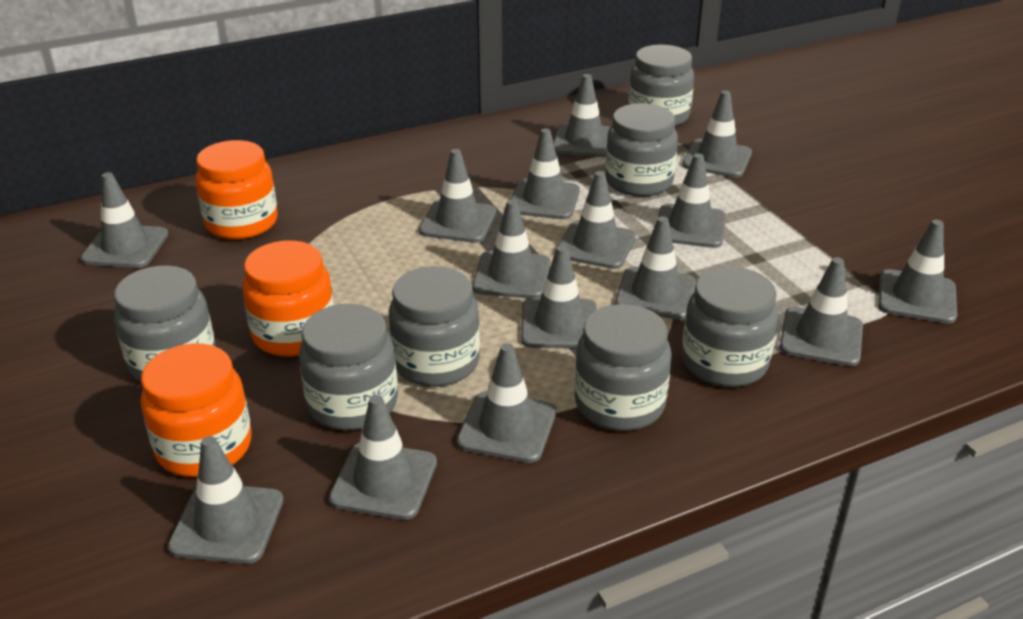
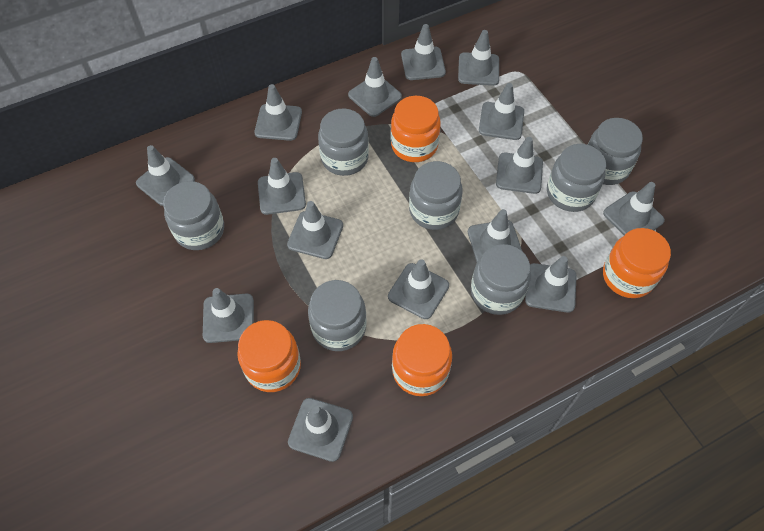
orange jar: [141,343,252,477] [196,140,278,240] [242,240,334,356] = 3 -> [237,320,301,392] [391,96,441,162] [392,324,452,396] [603,228,671,298] = 4

